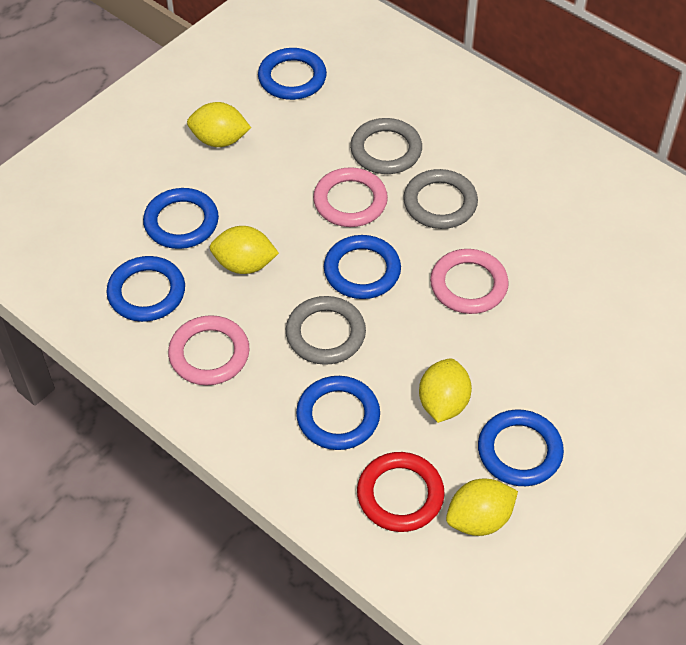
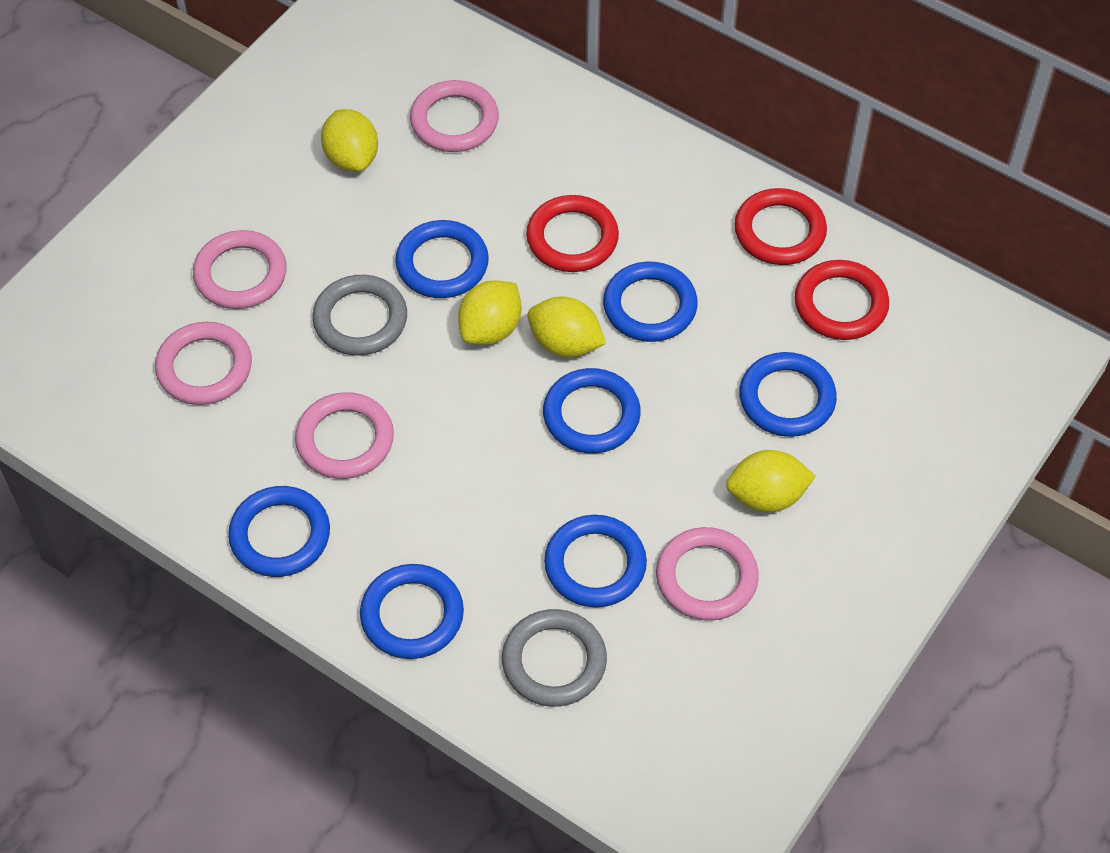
blue ring: [106,256,185,322] [143,188,219,249] [258,48,327,100] [296,376,380,450] [324,235,401,299] [478,409,564,486] = 6 -> [228,486,330,577] [360,564,464,659] [395,220,489,298] [543,368,641,454] [544,515,647,607] [603,262,698,342] [739,352,837,437] = 7
grey ring: [286,296,366,365] [350,118,422,174] [403,169,478,229] = 3 -> [312,275,407,356] [502,609,607,707] = 2
pink ring: [168,315,249,385] [313,167,388,227] [430,249,509,314] = 3 -> [155,322,252,405] [193,230,287,309] [295,392,394,479] [410,80,499,152] [656,527,759,621] = 5
red ring: [357,452,445,532] = 1 -> [526,195,619,272] [734,188,827,265] [795,260,889,340] = 3

